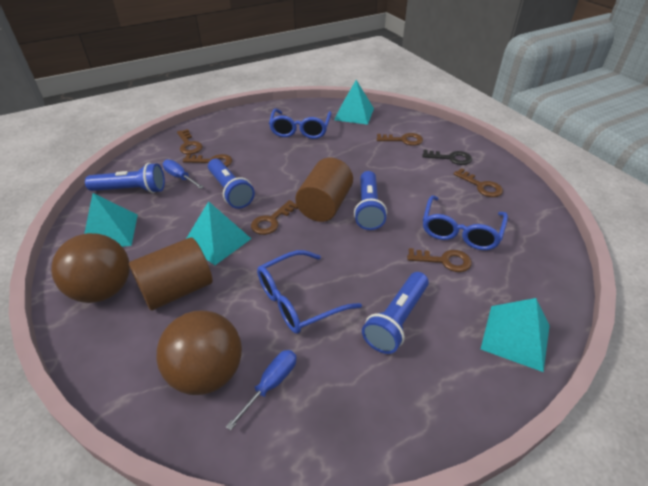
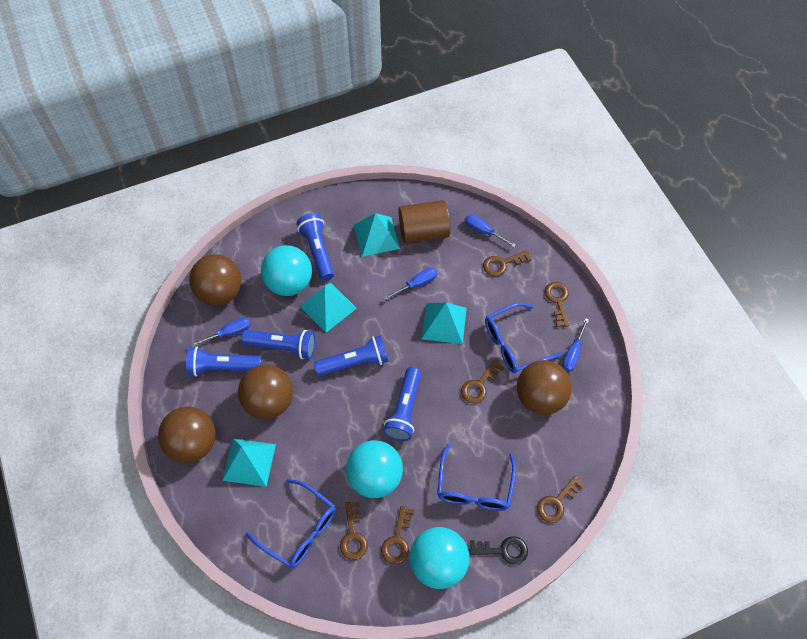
blue flashlight: [85,163,165,193] [208,159,255,209] [354,171,387,230] [362,272,429,354] = 4 -> [186,346,262,376] [241,330,315,359] [297,213,334,280] [314,335,388,376] [383,367,421,441] = 5
blue screwdriver: [163,159,204,189] [226,350,296,431] = 2 -> [190,317,251,347] [384,267,437,300] [465,214,516,247] [562,318,589,372] = 4
brown ball: [51,233,130,303] [156,310,242,395] = 2 -> [158,406,216,463] [189,254,241,306] [238,365,293,419] [517,360,572,415] = 4
brown cylinder: [129,238,213,310] [295,158,353,222] = 2 -> [399,200,450,243] = 1
turquoise ball: none = 0 -> [261,245,312,296] [346,440,403,498] [410,527,470,589] = 3

